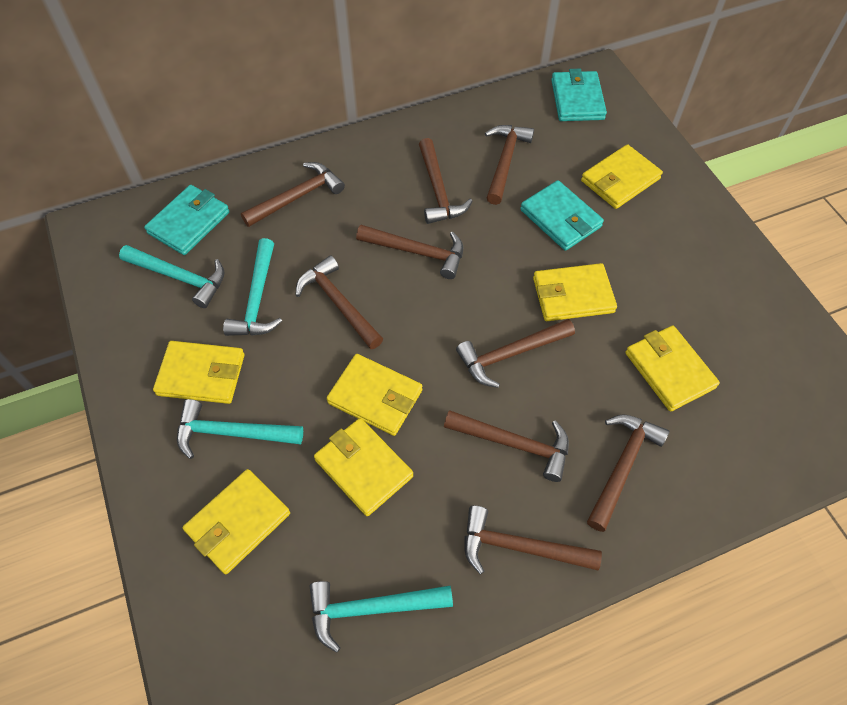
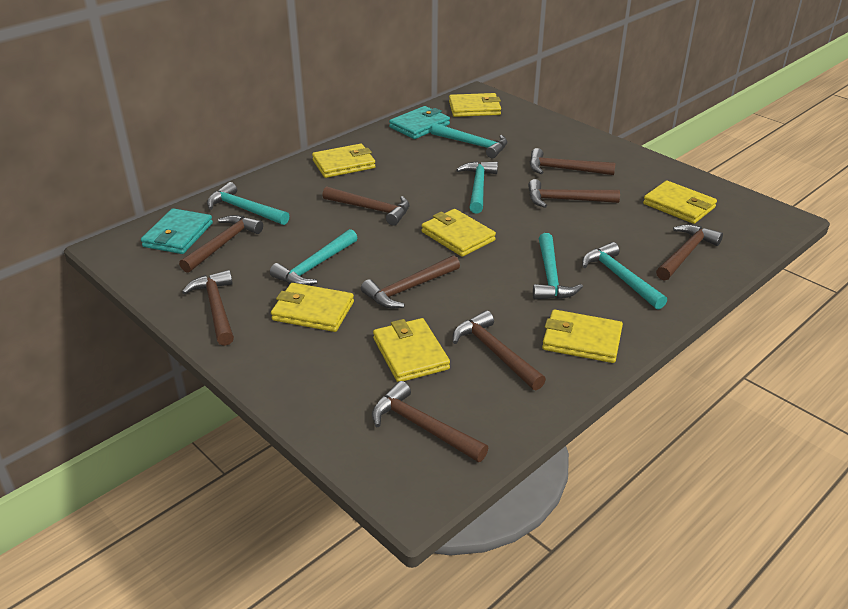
turquoise hammer: [119,245,225,308] [177,399,303,459] [223,238,282,336] [310,581,453,653] = 4 -> [207,182,289,225] [270,229,357,286] [431,123,508,158] [456,161,498,213] [533,233,583,300] [582,242,667,310] = 6
turquoise wallet: [144,185,230,255] [520,180,604,251] [551,69,607,121] = 3 -> [141,208,213,254] [389,106,450,139] = 2

